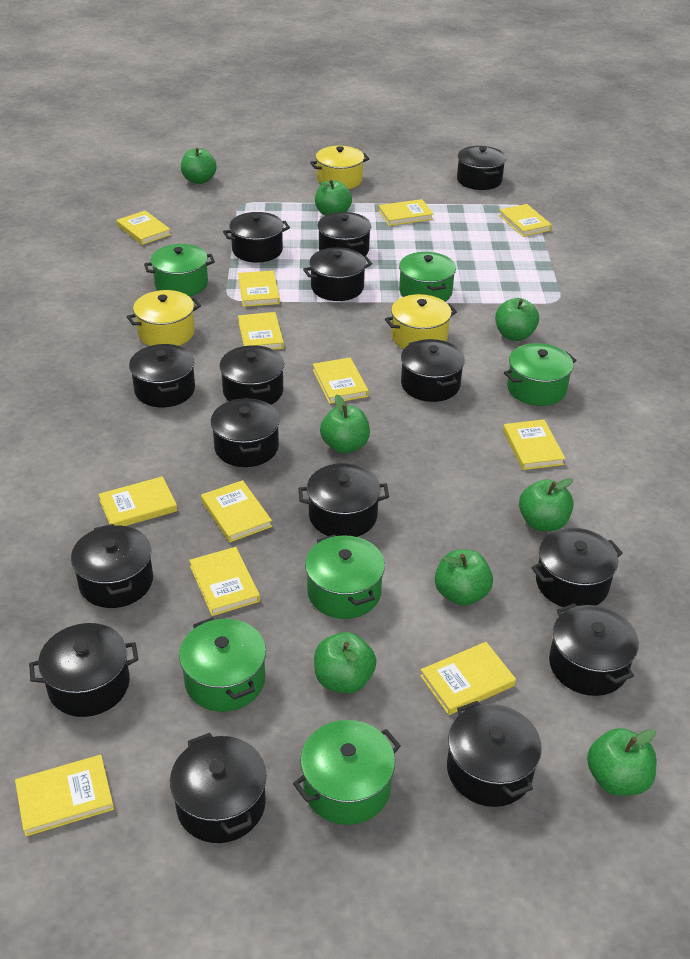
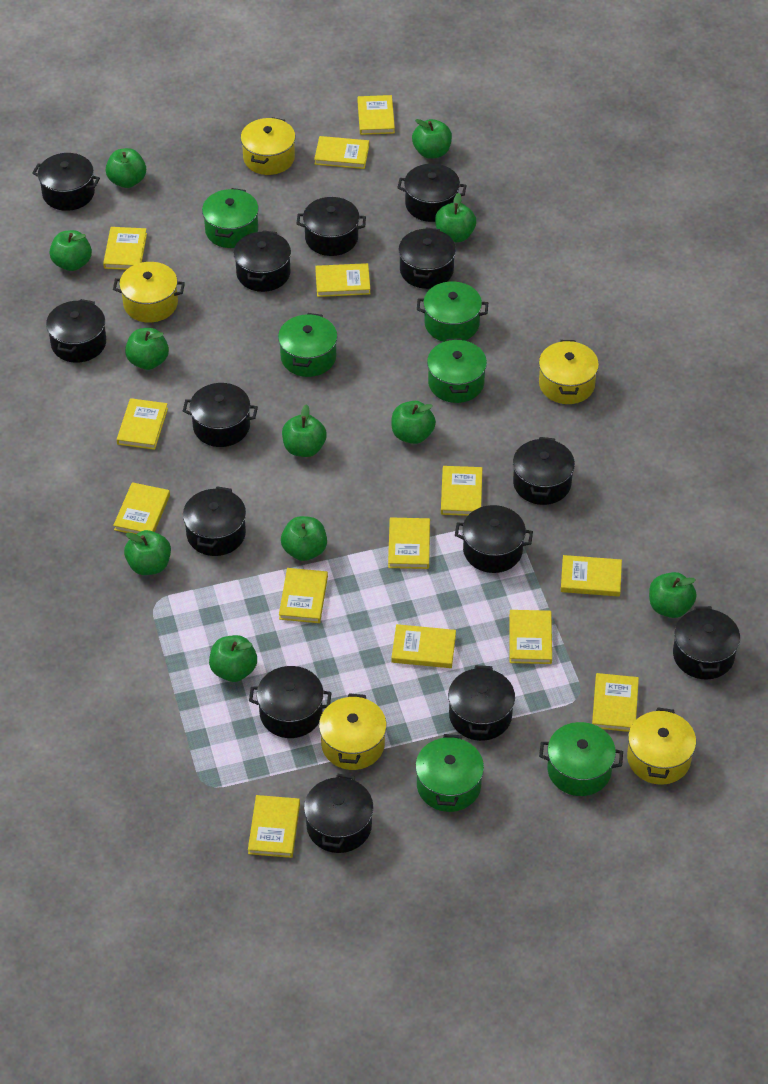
black pot: [29,623,138,717] [71,524,153,608] [129,344,195,407] [170,733,267,843] [211,398,280,467] [219,345,284,405] [223,212,290,263] [298,463,389,537] [303,247,372,301] [317,212,371,257] [401,339,465,402] [447,701,542,807] [457,146,506,190] [531,528,623,607] [549,603,639,696] = 15 -> [32,153,100,211] [46,299,106,363] [183,383,258,447] [183,486,246,556] [234,230,291,292] [249,666,332,738] [296,197,366,256] [304,774,374,853] [397,164,467,222] [398,227,456,289] [448,665,515,741] [455,505,533,573] [513,437,575,505] [673,606,740,680] = 14
green apple: [181,148,217,184] [314,632,376,694] [315,179,352,216] [320,394,370,454] [435,549,493,606] [495,298,539,341] [519,478,574,531] [587,728,656,796] = 8 -> [49,230,92,271] [106,148,146,188] [124,530,171,575] [125,328,169,370] [209,635,257,682] [281,516,327,561] [282,404,327,457] [391,401,436,444] [412,119,452,159] [435,193,476,242] [649,572,697,618] = 11
yellow book: [15,755,114,836] [98,476,177,526] [117,210,171,245] [189,547,260,616] [201,480,272,543] [238,271,280,307] [238,312,284,350] [313,357,369,404] [378,199,434,226] [420,642,516,715] [499,204,552,237] [503,419,565,470] = 12 -> [103,227,147,270] [113,482,170,534] [117,398,168,450] [248,795,300,858] [279,568,328,623] [314,136,369,169] [315,263,370,297] [357,95,395,135] [388,517,430,569] [392,624,456,668] [441,466,482,516] [509,610,552,664] [561,555,622,597] [592,673,639,732] = 14
yellow pot: [127,290,201,346] [310,146,369,189] [385,294,457,349] = 3 -> [113,262,185,323] [241,117,296,175] [319,693,387,770] [539,340,599,404] [627,707,696,785] = 5

